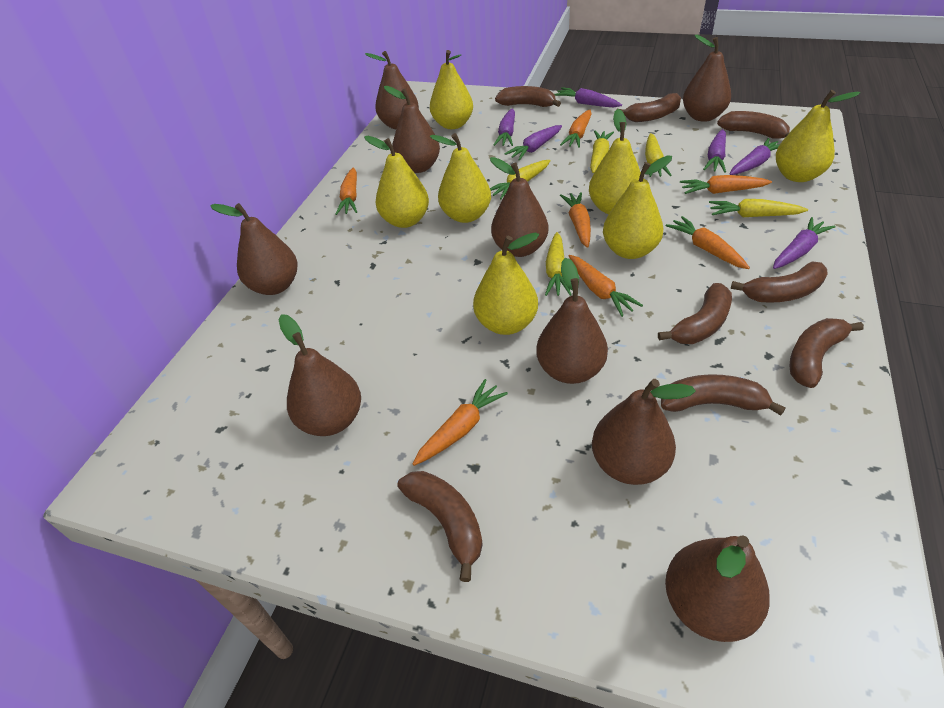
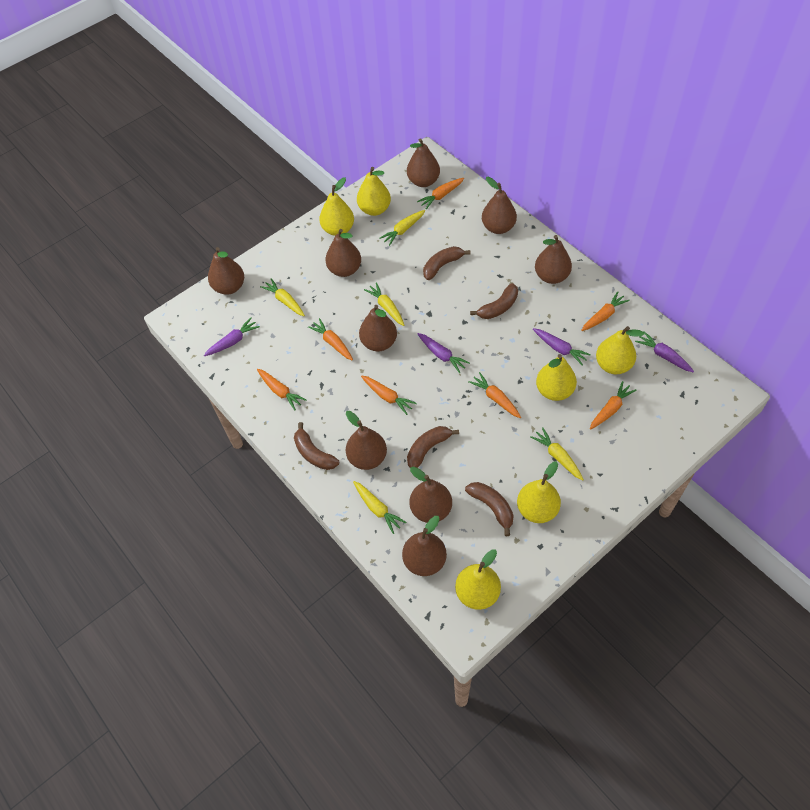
brown banana: [397,471,483,582] [495,86,561,107] [619,93,681,122] [658,283,732,344] [661,374,786,416] [717,111,790,139] [730,262,828,303] [790,318,864,388] = 8 -> [294,422,339,470] [407,426,459,468] [423,246,470,280] [465,482,514,536] [470,283,518,319] = 5
purple carrot: [494,108,515,146] [504,125,562,161] [554,87,622,107] [703,129,726,173] [730,138,780,175] [773,217,835,269] = 6 -> [204,318,260,356] [418,333,470,373] [533,328,591,366] [635,331,694,372] = 4
yellow pear: [364,136,429,228] [430,50,473,129] [430,133,491,223] [473,232,539,335] [589,109,641,214] [603,156,672,259] [776,90,860,182] = 7 -> [319,177,354,236] [357,167,391,216] [455,549,501,610] [517,461,561,523] [536,354,577,401] [596,326,644,374] = 6

